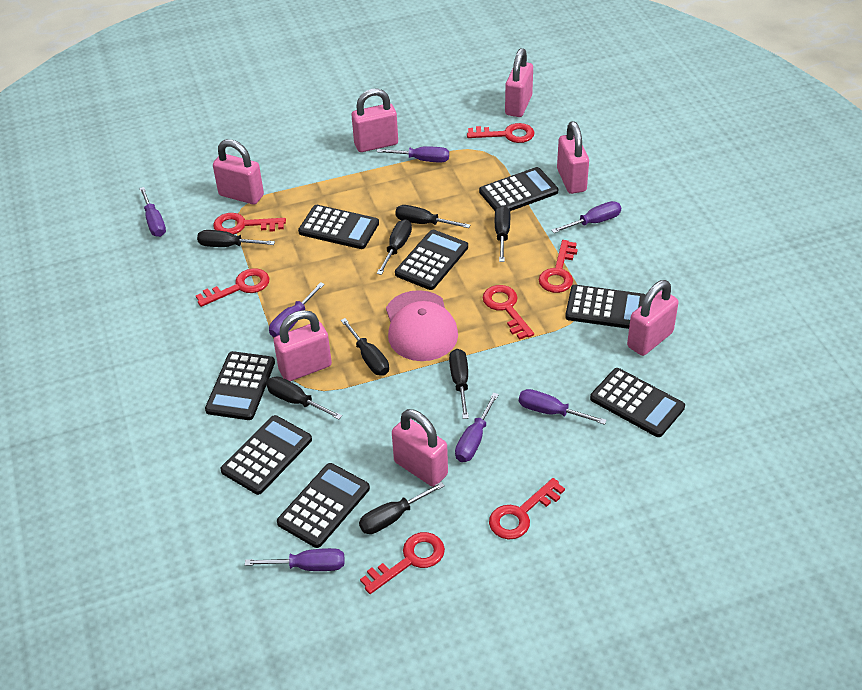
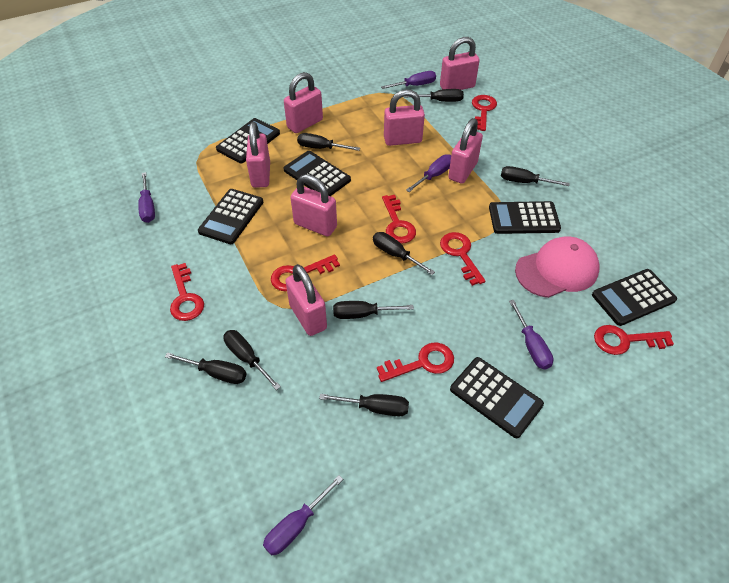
black calculator: [205,351,275,420] [220,415,312,495] [277,463,370,548] [298,205,379,249] [395,230,468,290] [479,167,558,211] [565,285,646,329] [590,368,685,437] = 8 -> [198,189,263,244] [216,118,280,163] [284,151,351,196] [450,357,544,438] [489,201,561,234] [592,269,677,326] = 6
purple screwdriver: [139,187,166,237] [245,548,344,571] [269,282,325,338] [377,146,449,163] [455,392,499,462] [519,389,607,425] [551,201,621,233] = 7 -> [138,172,155,223] [263,475,343,556] [381,71,436,89] [406,154,451,192] [509,300,554,369] = 5

